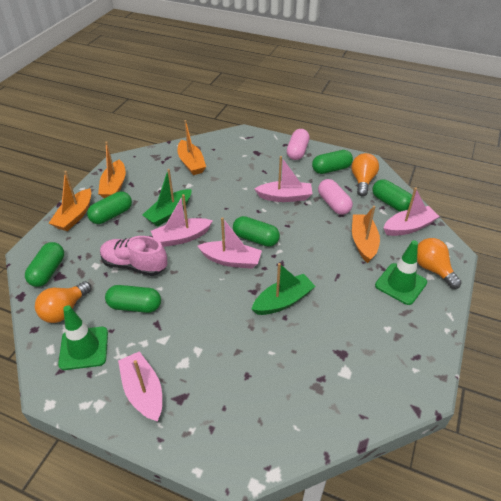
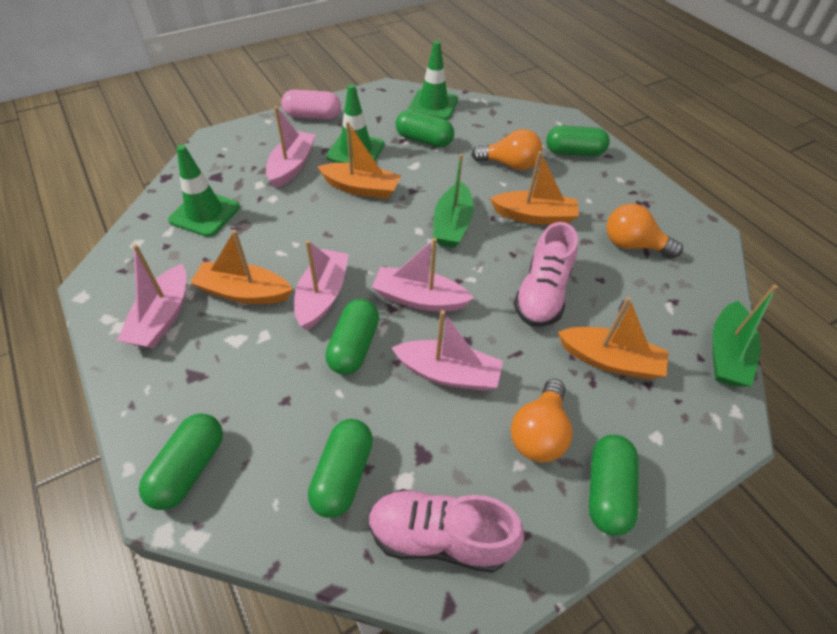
green traffic cone: [58,305,108,370] [375,240,427,305] = 2 -> [168,145,240,237] [327,84,384,163] [408,41,458,120] = 3
pink capsule: [287,129,310,160] [318,179,353,215] = 2 -> [281,90,341,119] = 1
pink shoe: [100,236,167,276] = 1 -> [369,489,524,573] [514,222,578,327] = 2

